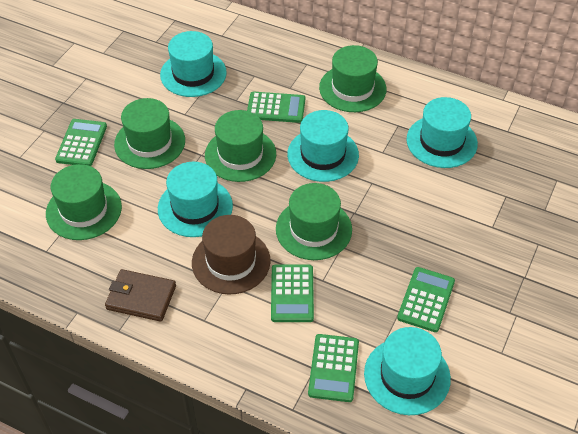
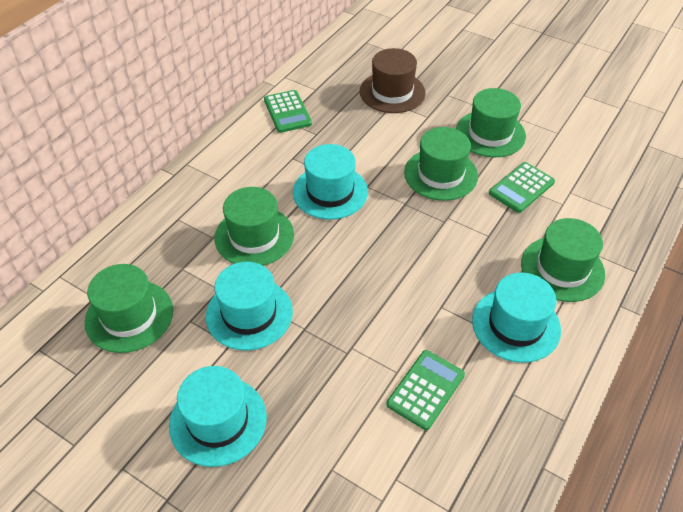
brown wallet: [105,269,176,322] = 1 -> none = 0
green calculator: [55,119,107,166] [247,92,305,123] [271,264,314,322] [308,334,359,402] [397,267,455,332] = 5 -> [264,90,312,133] [386,350,465,430] [489,162,555,213] = 3
turquoise hat: [158,162,233,237] [160,31,227,97] [287,110,359,182] [364,327,451,415] [406,97,478,168] = 5 -> [169,366,267,467] [206,262,293,351] [293,144,368,220] [472,273,561,363] = 4

